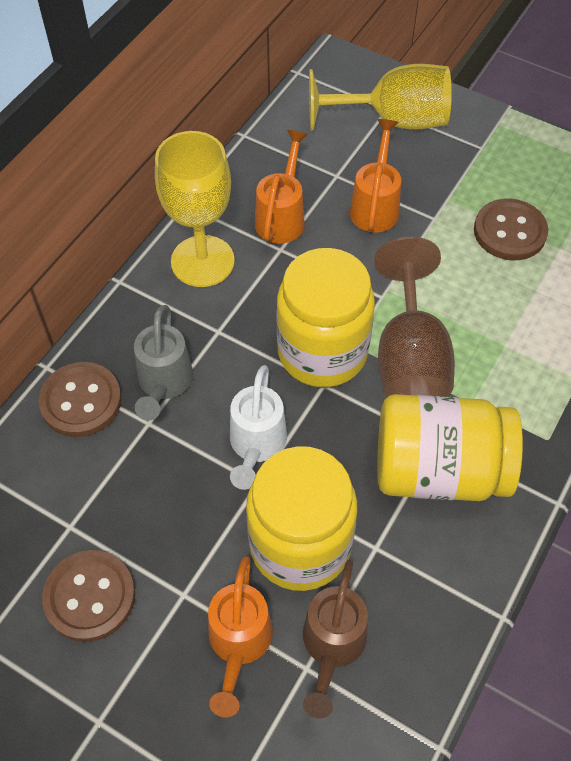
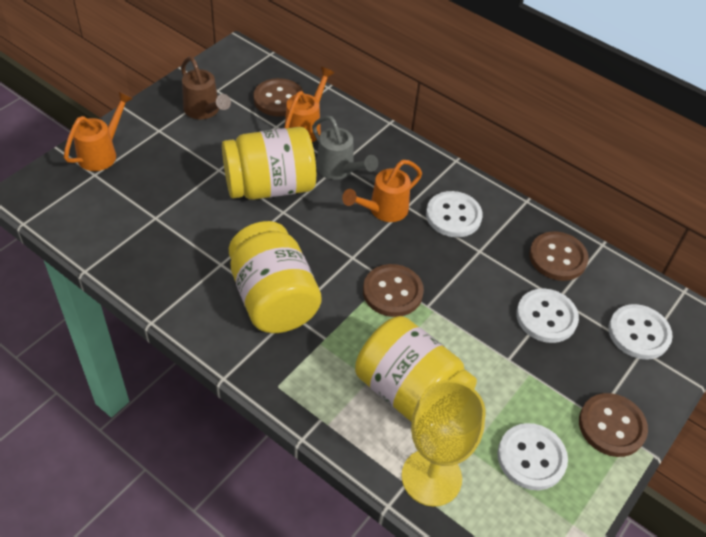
brown button: [38,362,122,437] [42,550,135,642] [474,199,548,260] = 3 -> [253,78,304,117] [363,264,424,317] [529,231,589,281] [579,393,648,457] = 4
brown goblet: [374,237,455,397] = 1 -> none = 0
white button: none = 0 -> [426,191,483,237] [497,423,568,490] [516,289,579,343] [608,304,673,360] = 4
white watering can: [230,365,287,490] = 1 -> none = 0
yellow goblet: [155,131,235,287] [309,64,452,131] = 2 -> [402,380,486,506] = 1

